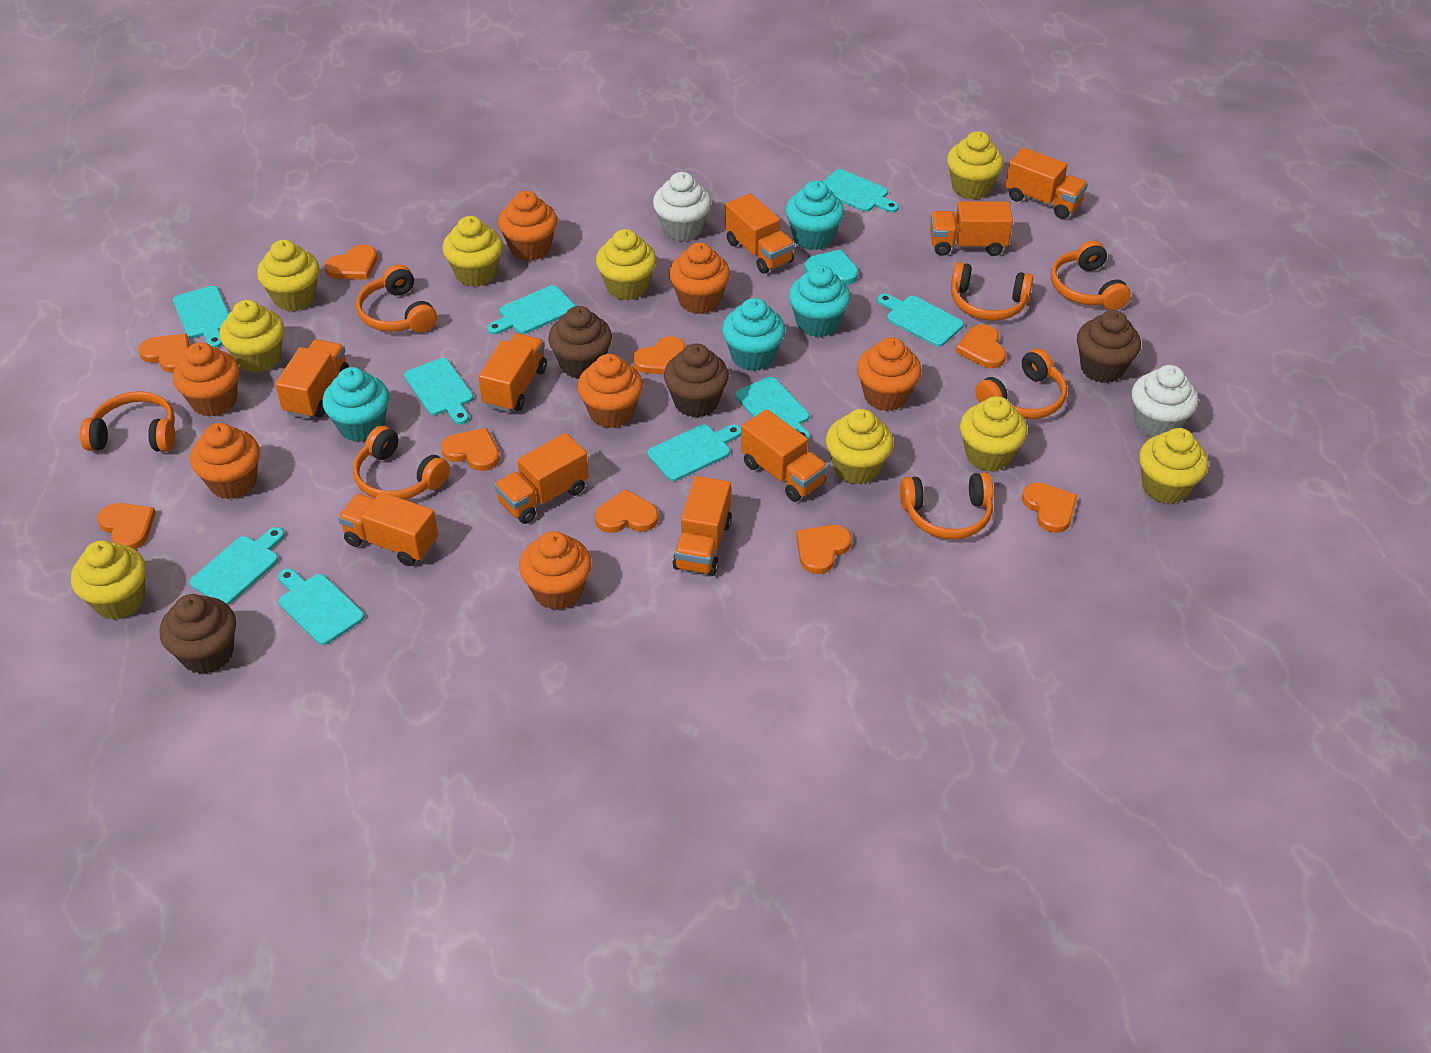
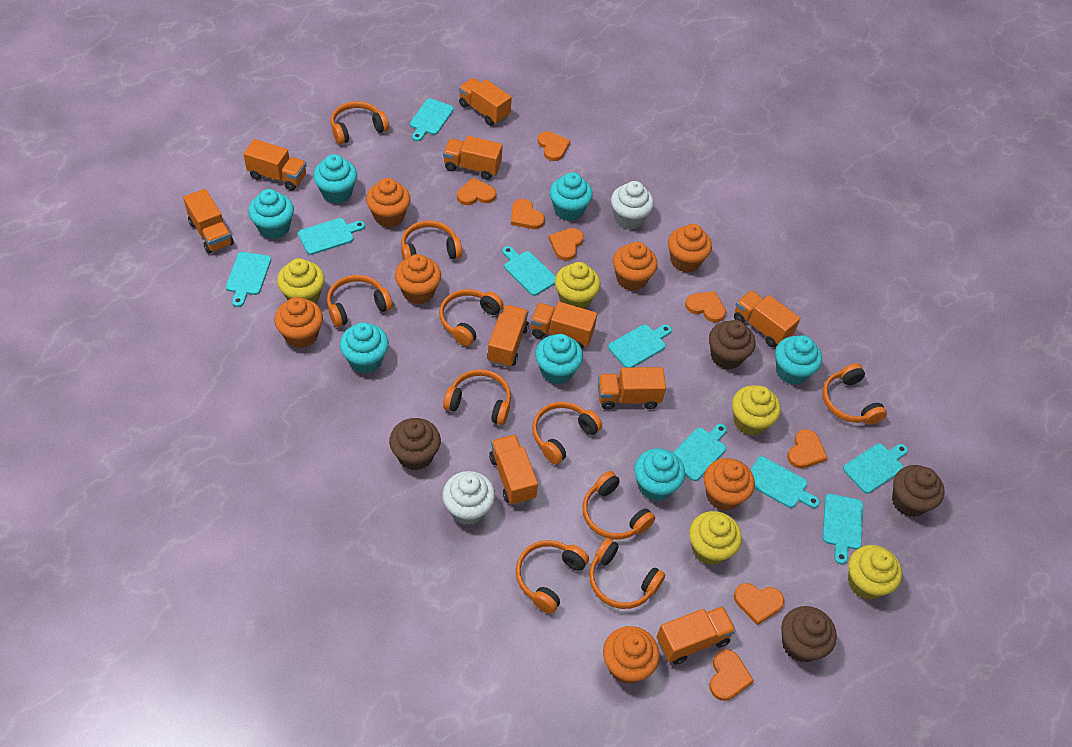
orange headphones: [80,391,175,452] [353,426,450,500] [356,264,437,333] [900,472,993,539] [951,262,1033,321] [975,349,1067,419] [1051,241,1131,310] = 7 -> [327,275,392,327] [331,101,389,144] [401,220,462,260] [439,289,503,346] [443,369,511,425] [516,540,589,614] [532,402,602,464] [582,471,655,540] [589,538,665,609] [822,363,887,425] = 10
orange heart: [97,503,156,549] [138,334,190,373] [325,244,377,280] [441,428,500,471] [595,489,659,533] [633,336,685,374] [796,525,852,574] [956,324,1006,368] [1022,482,1078,533] = 9 -> [457,178,496,205] [511,199,545,229] [538,131,570,161] [548,228,584,261] [685,291,726,322] [709,649,754,701] [734,583,785,625] [787,429,828,469] = 8
orange truck: [275,339,349,419] [338,492,438,566] [478,333,547,412] [494,433,589,524] [673,476,732,576] [725,193,795,274] [741,409,828,502] [930,201,1013,256] [1005,148,1088,219] = 9 -> [183,189,234,254] [243,139,307,191] [443,136,503,180] [459,78,512,126] [487,305,529,367] [489,435,538,505] [531,302,597,349] [598,367,666,410] [656,606,736,665] [734,290,800,347] = 10
turquoise cupcake: [322,367,389,442] [722,298,785,371] [785,180,844,250] [788,265,851,337] = 4 -> [248,189,294,239] [313,154,357,204] [340,322,389,373] [535,334,583,384] [550,172,593,221] [634,448,685,501] [775,335,822,385] = 7
turquoise heart: [804,249,858,285] = 1 -> none = 0
yellow cupcake: [71,540,146,620] [219,300,284,373] [257,240,319,311] [442,216,503,287] [596,229,656,300] [826,409,893,485] [947,131,1004,199] [960,396,1027,472] [1139,428,1208,504] = 9 -> [277,258,325,303] [555,262,600,309] [689,511,742,565] [732,385,781,436] [848,545,902,600] = 5

